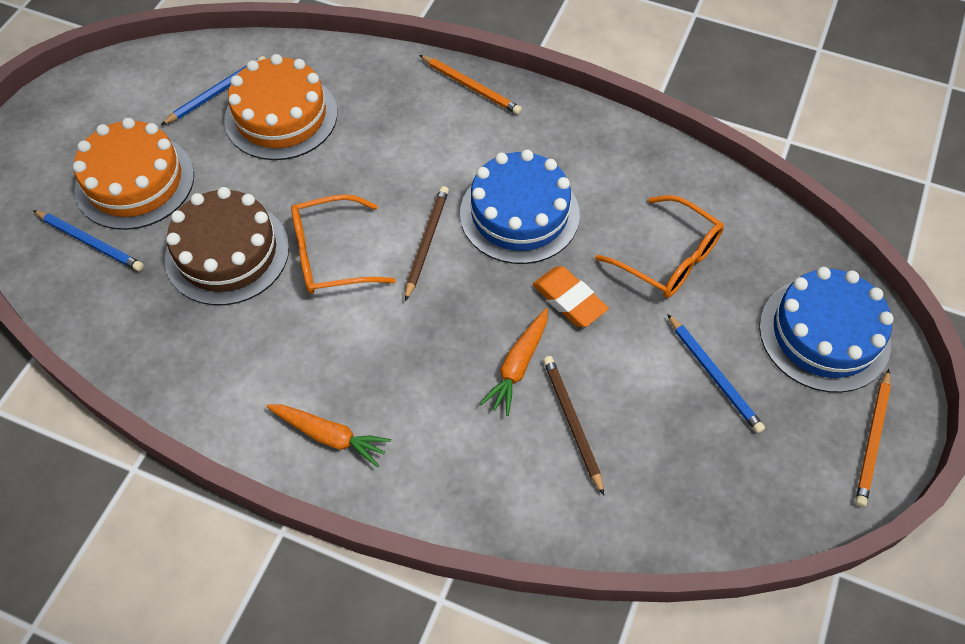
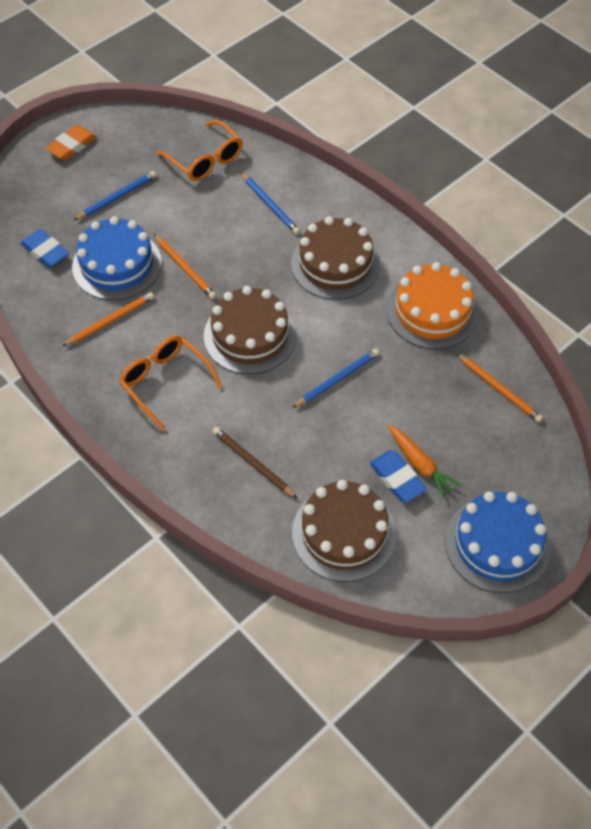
blue eraser: none = 0 -> [20,229,69,268] [370,450,427,502] = 2
brown cake: [165,187,289,305] = 1 -> [204,286,297,374] [291,216,380,300] [292,480,396,582] = 3
brown pencil: [405,186,449,301] [543,356,604,495] = 2 -> [212,427,298,499] = 1
orange cake: [73,118,194,230] [224,54,337,160] = 2 -> [387,262,479,349] = 1
orange carrot: [266,404,391,467] [480,308,548,416] = 2 -> [388,424,461,498] = 1
orange pencil: [419,55,522,115] [855,369,891,507] = 2 -> [62,292,154,346] [154,234,216,299] [456,353,543,422] = 3

